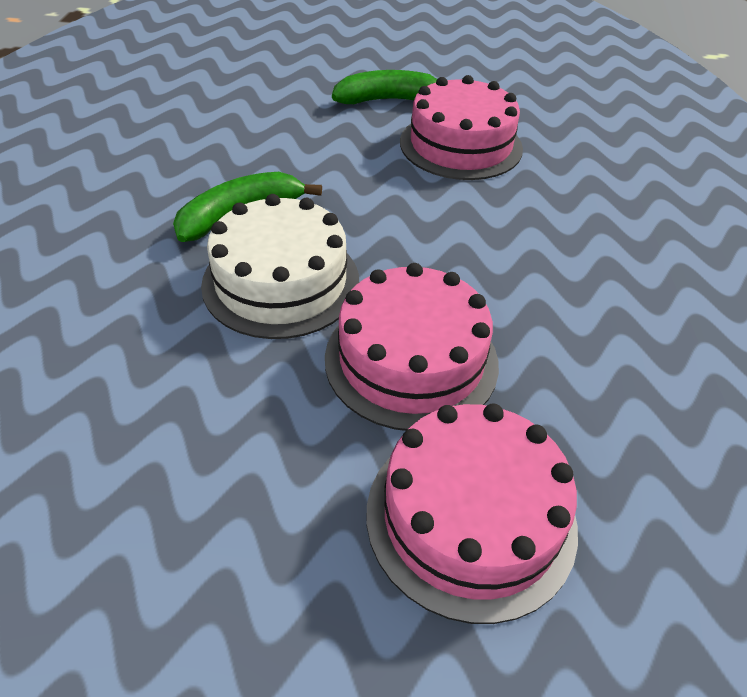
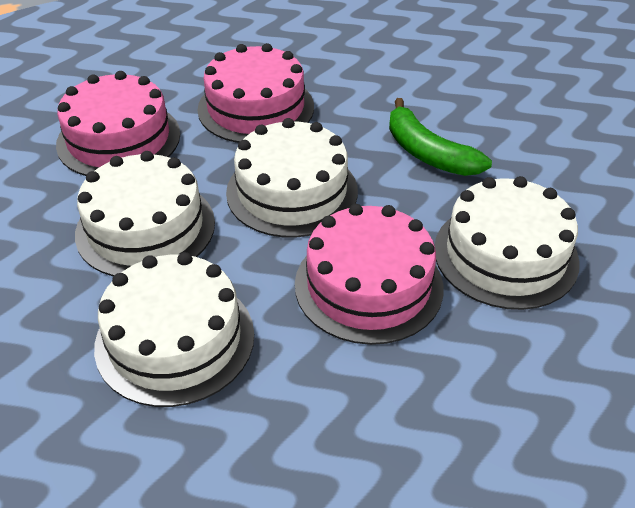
green banana: [173,172,322,242] [332,70,437,104] = 2 -> [389,98,492,176] = 1
white cake: [201,194,359,339] = 1 -> [75,151,215,277] [94,252,254,407] [226,118,358,238] [434,176,580,310] = 4

